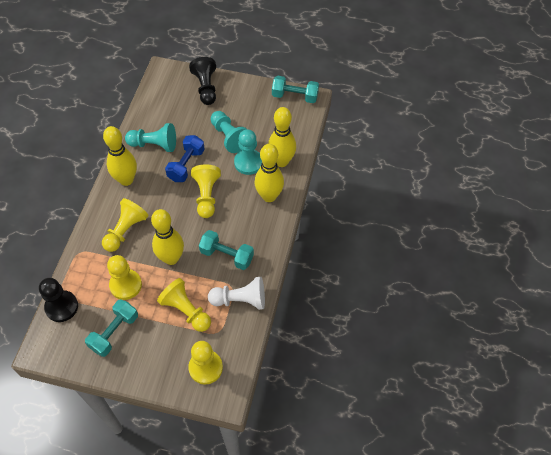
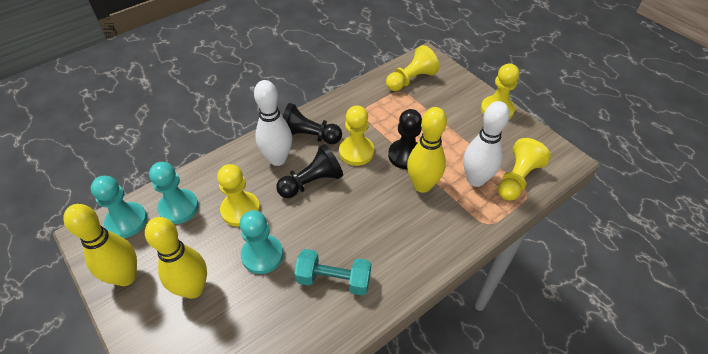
black pawn: [39,278,78,322] [189,57,216,105] = 2 -> [276,144,343,198] [282,103,342,144] [388,109,422,169] = 3
blue dumbbell: [165,135,205,182] = 1 -> none = 0
turquoise dumbbell: [85,299,138,357] [199,230,254,270] [272,76,319,103] = 3 -> [294,249,371,296] = 1
white bowling pin: none = 0 -> [254,80,292,166] [463,101,510,187] = 2
white pawn: [208,277,265,310] = 1 -> none = 0
yellow bowling pin: [103,126,137,186] [151,209,184,265] [255,144,284,202] [268,107,296,167] = 4 -> [63,204,137,286] [145,217,207,299] [407,107,447,193] = 3

